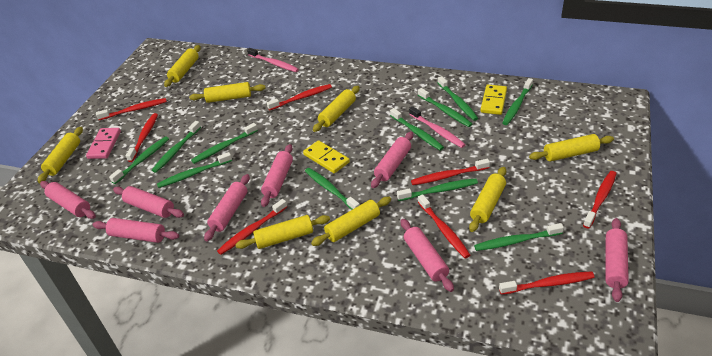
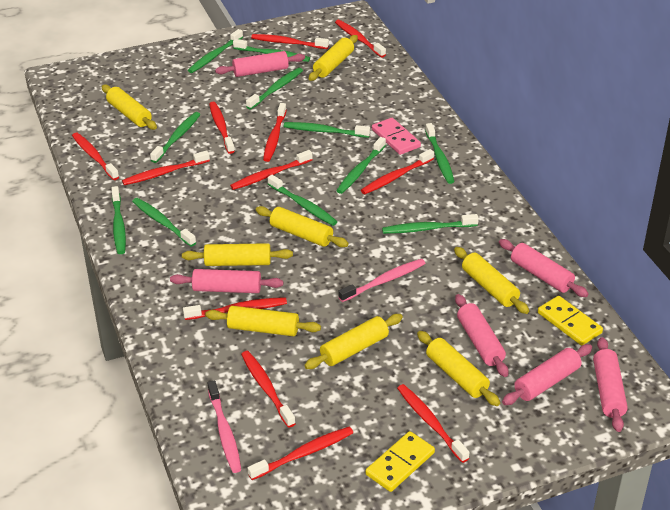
pink rolling pin: [40,181,96,219] [93,218,179,243] [113,186,184,218] [204,174,250,241] [261,144,293,207] [371,132,413,188] [401,219,454,292] [605,218,629,302] = 8 -> [170,269,283,293] [215,51,305,77] [455,294,509,377] [499,239,589,297] [502,344,592,405] [593,337,628,432] = 6
red toothbrush: [96,98,167,120] [126,113,158,162] [217,199,287,255] [267,84,332,110] [411,159,490,185] [418,194,470,258] [499,271,595,295] [583,171,617,229] = 8 -> [72,133,119,180] [122,150,210,185] [183,297,287,320] [209,102,235,154] [230,150,313,190] [241,351,296,428] [248,427,353,480] [251,34,329,49] [263,103,286,162] [335,20,386,57] [361,149,434,194] [397,384,470,463] = 12

